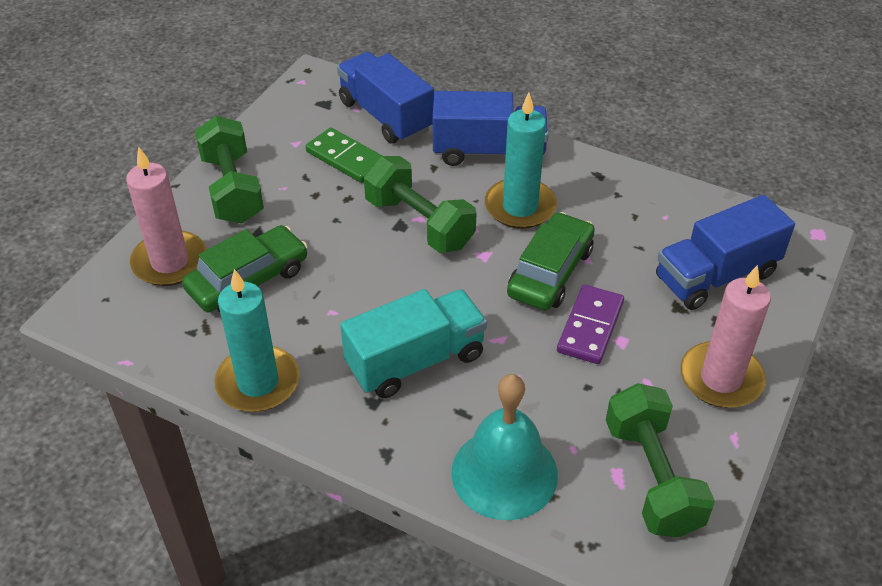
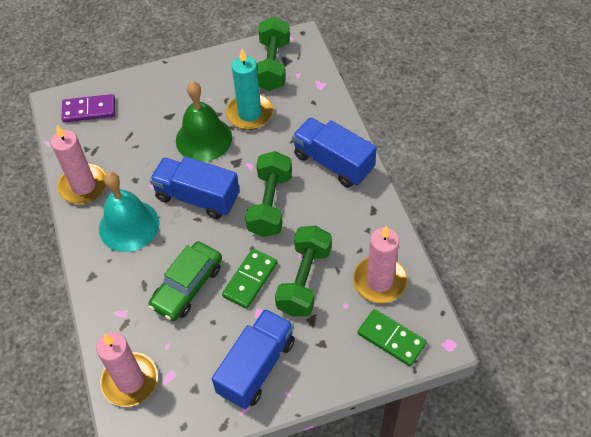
green bell: none = 0 -> [176,81,232,162] = 1
green car: [182,225,308,312] [507,212,595,310] = 2 -> [149,241,222,321] = 1
green domino: [305,127,383,183] = 1 -> [222,249,277,309] [358,309,427,366] = 2
pink candle: [126,147,207,286] [680,265,771,408] = 2 -> [51,125,106,204] [96,332,158,407] [353,225,407,303] = 3
turquoise candle: [214,269,299,412] [485,93,557,229] = 2 -> [226,49,273,130] = 1
turquoise truck: [340,289,487,398] = 1 -> none = 0

